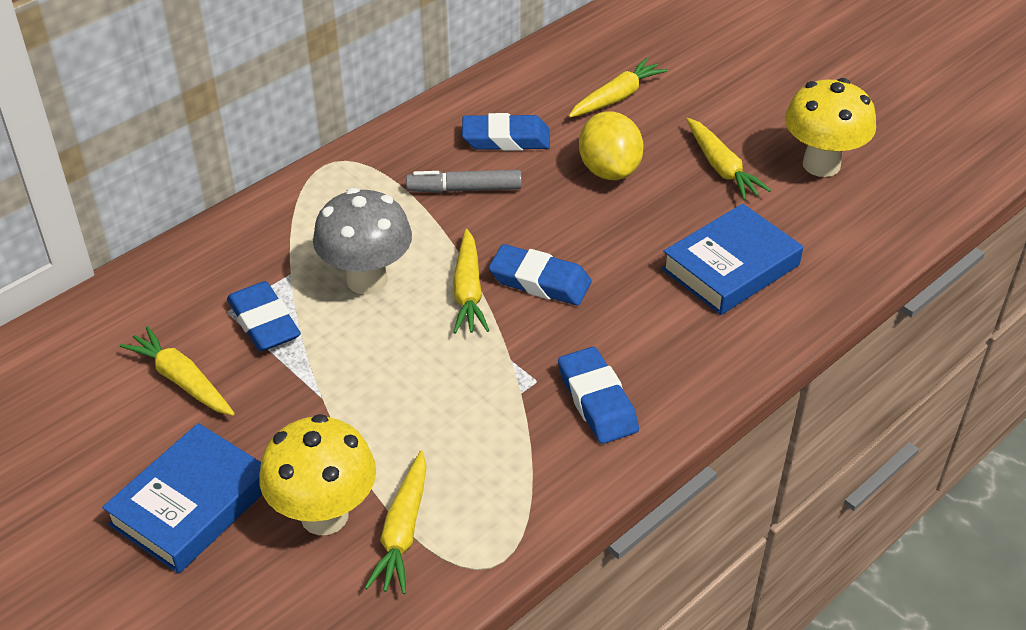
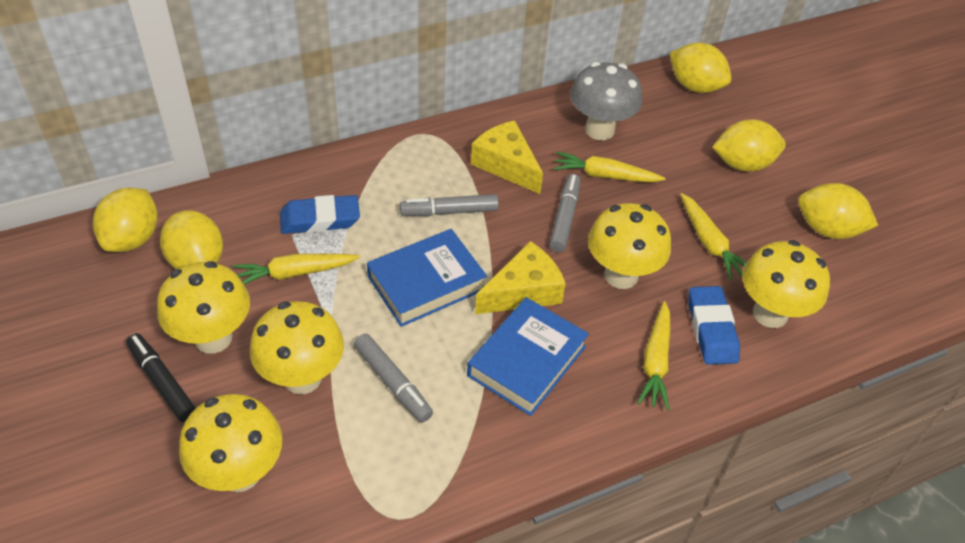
black marker: none = 0 -> [126,333,196,422] = 1
blue eraser: [227,281,301,352] [462,113,550,151] [489,244,591,305] [558,347,639,444] = 4 -> [280,195,360,234] [688,286,740,365] = 2
grey marker: [406,170,522,193] = 1 -> [354,334,433,422] [400,194,499,216] [549,174,580,252] = 3
yellow carrot: [120,326,235,416] [364,451,427,594] [453,229,490,334] [569,58,668,118] [686,118,771,200] = 5 -> [233,254,360,284] [553,152,666,182] [637,301,670,410] [680,193,746,280] = 4
yellow cheese: none = 0 -> [471,120,543,194] [475,241,566,314] = 2
yellow lemon: [579,111,644,180] = 1 -> [93,188,158,252] [160,210,223,269] [670,43,732,93] [712,119,786,172] [798,183,878,239] = 5
yellow mushroom: [259,414,376,535] [785,78,876,177] = 2 -> [157,261,250,353] [179,394,283,492] [250,301,344,394] [588,203,671,289] [742,240,830,328] = 5

